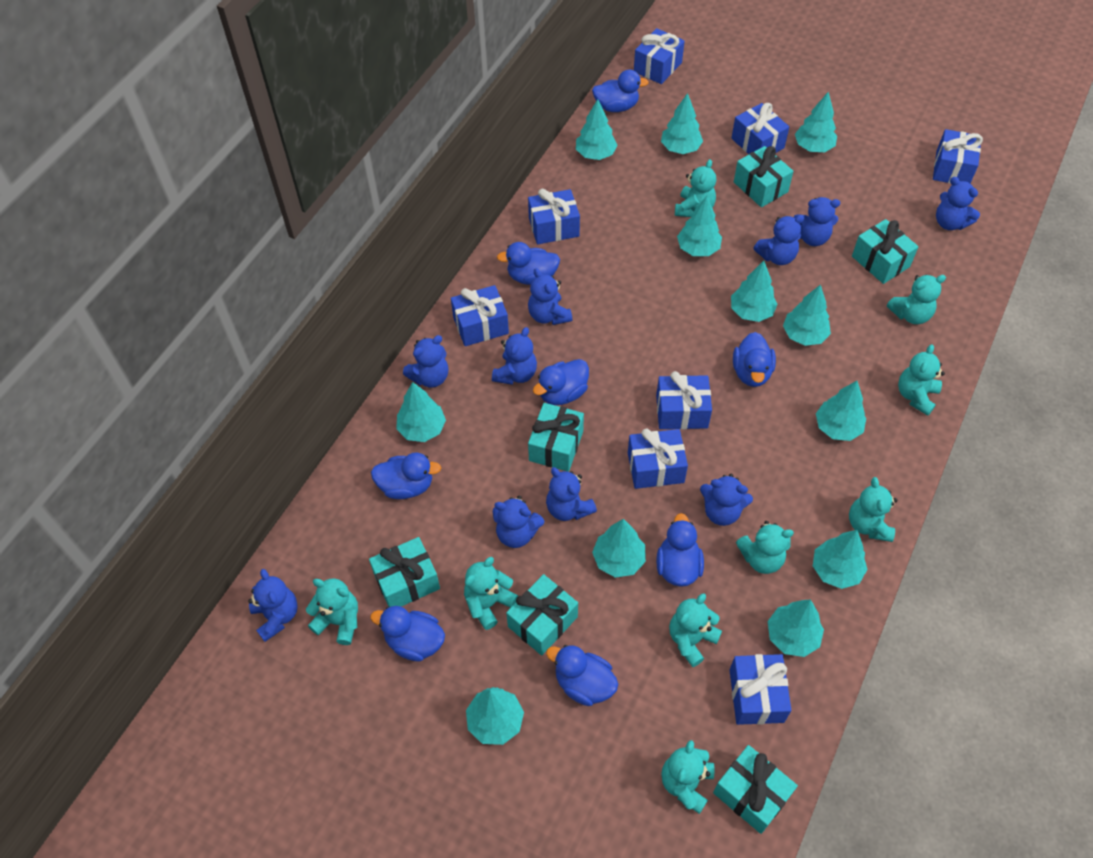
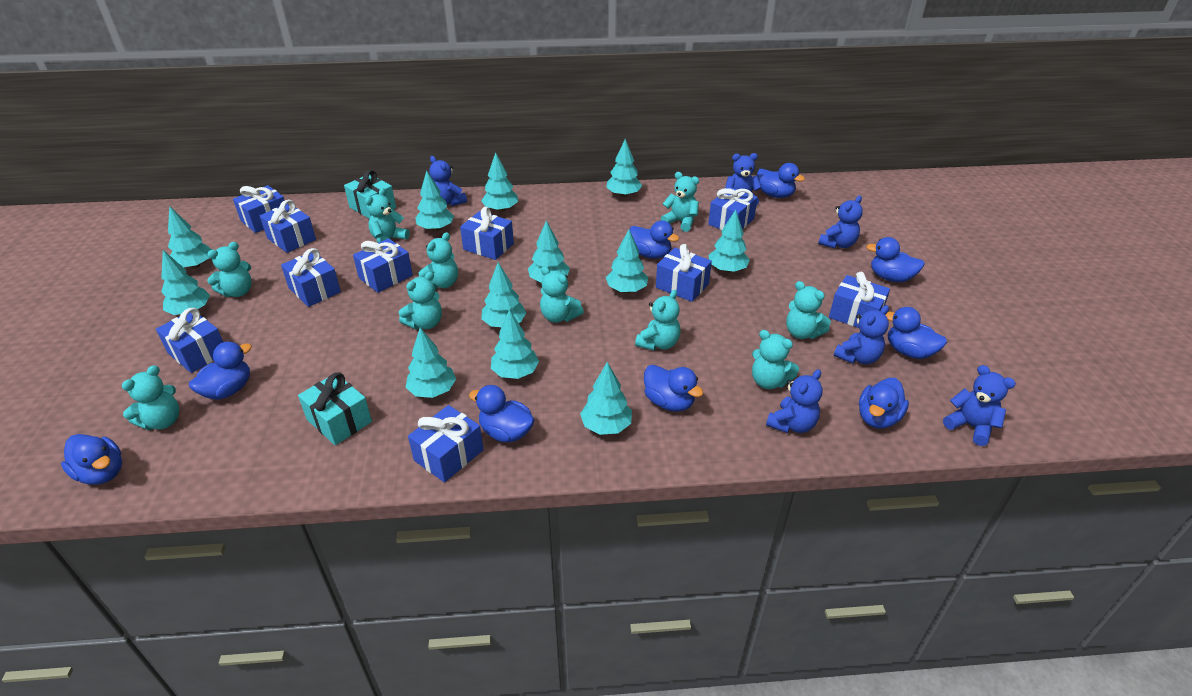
blue duck: [370,606,445,662] [371,452,441,499] [497,242,560,285] [533,359,589,405] [546,645,618,706] [592,70,649,112] [656,513,704,587] [733,332,776,387] = 8 -> [61,434,122,485] [189,342,252,399] [469,385,534,442] [630,220,679,259] [644,365,703,412] [757,163,805,198] [859,378,909,429] [866,237,925,282] [886,307,947,359] = 9
blue gift: [451,285,509,346] [528,189,580,244] [628,428,688,489] [634,28,685,84] [656,371,712,429] [729,654,791,725] [731,103,789,154] [933,129,983,184] = 8 -> [156,308,223,373] [233,185,285,233] [260,200,316,253] [281,248,341,307] [353,238,413,293] [408,405,484,482] [460,207,514,260] [656,244,712,302] [708,187,758,230] [829,272,890,328] = 10
blue teddy bear: [248,569,298,642] [403,335,448,388] [492,327,537,385] [493,496,544,548] [528,268,572,325] [546,467,597,521] [700,474,753,526] [753,215,805,265] [794,197,840,246] [936,177,980,230] = 10 -> [429,156,467,206] [725,153,762,206] [766,369,823,433] [818,196,863,249] [834,305,889,364] [943,365,1016,446] = 6
turquoise gift: [369,537,440,607] [506,574,578,655] [528,403,584,472] [713,745,798,834] [734,146,793,207] [852,219,919,284] = 6 -> [298,372,372,445] [344,170,396,219] = 2
turquoise teddy bear: [306,578,358,645] [464,557,518,630] [661,740,714,814] [669,594,722,667] [675,159,716,217] [736,521,794,574] [849,477,898,542] [887,275,946,324] [898,344,945,416] = 9 -> [122,365,179,430] [207,242,252,297] [365,188,410,243] [399,272,442,329] [419,232,458,289] [540,266,584,323] [635,290,681,351] [661,172,699,232] [752,330,799,389] [786,281,831,339] = 10

